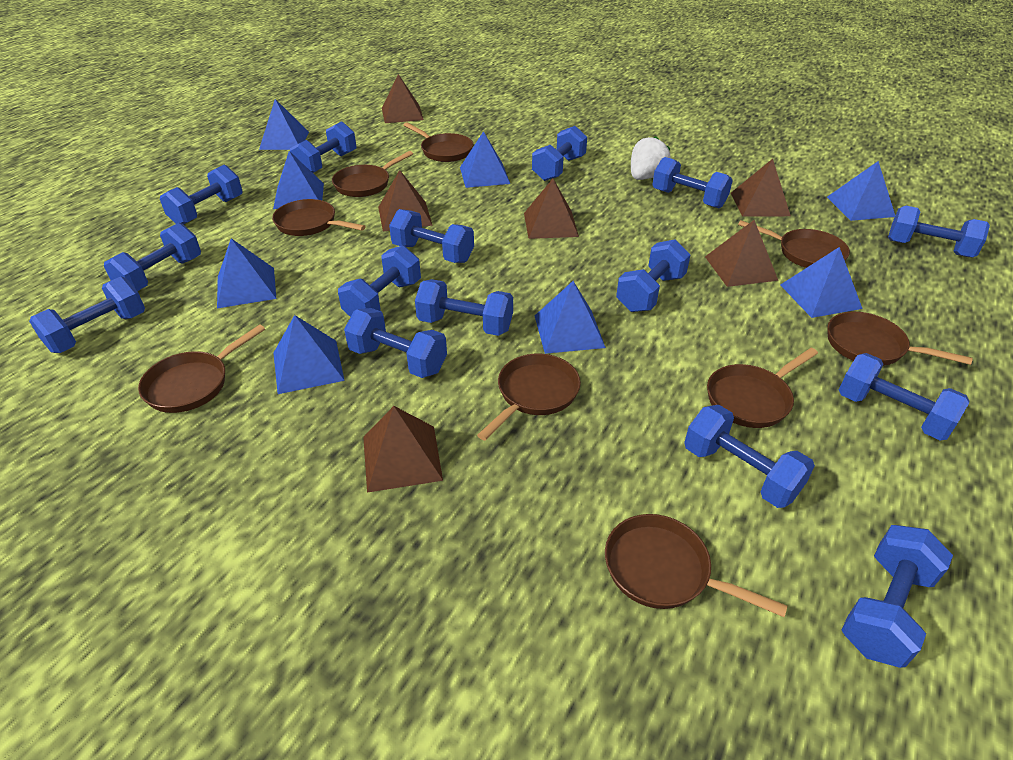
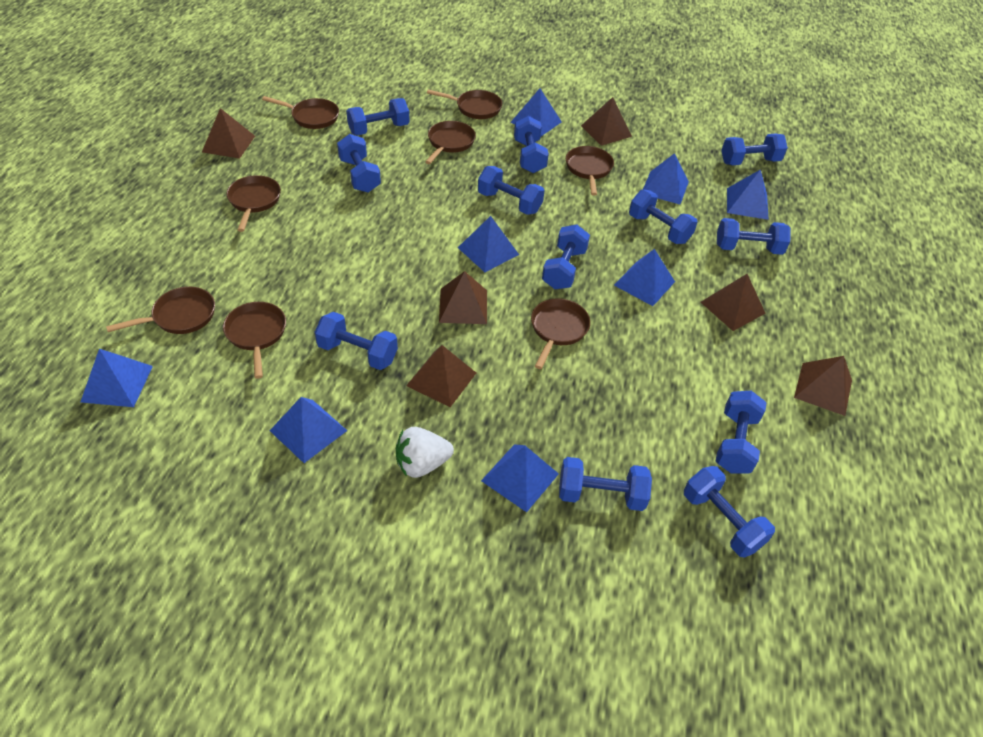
blue dumbbell: [29,277,145,353] [104,223,201,291] [160,165,242,224] [290,121,356,173] [338,245,421,317] [344,308,447,378] [389,209,474,263] [415,279,513,336] [532,126,587,181] [616,240,690,312] [652,157,733,208] [684,405,815,508] [839,353,969,441] [842,525,953,668] [888,206,990,257] = 15 -> [315,312,398,370] [337,134,381,193] [346,98,409,135] [478,166,545,215] [514,116,549,173] [542,224,590,289] [559,457,652,511] [629,189,698,244] [684,466,775,558] [716,391,767,474] [717,218,791,255] [721,134,788,165] = 12
brown pan: [138,324,265,413] [272,199,366,236] [332,151,413,197] [403,122,473,162] [477,354,581,441] [605,514,788,617] [707,348,818,428] [738,220,850,268] [827,312,973,366] = 9 -> [106,287,215,334] [223,302,286,379] [227,175,281,232] [262,96,339,129] [425,121,476,164] [427,90,502,119] [531,298,590,369] [566,146,614,196] = 8

